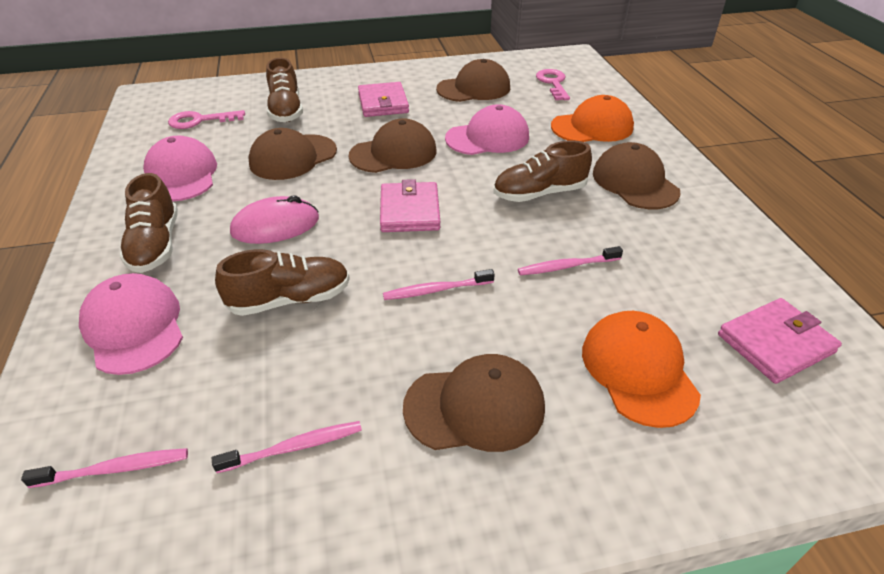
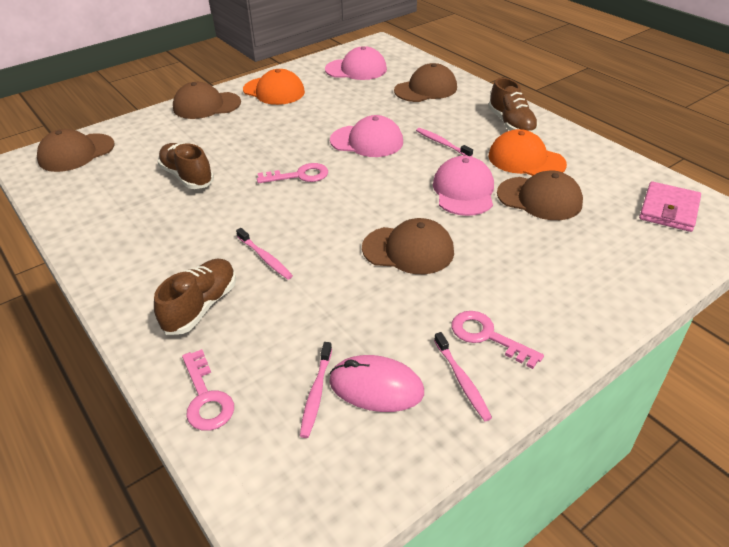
brown shoe: [119,173,178,273] [215,249,350,316] [266,58,303,122] [493,140,592,202] = 4 -> [154,258,236,335] [157,143,214,189] [488,78,538,133] = 3
pink key: [168,110,245,129] [536,69,570,100] = 2 -> [182,349,234,431] [257,163,328,183] [452,311,544,369] = 3
pink wallet: [358,82,409,117] [380,179,440,232] [718,298,842,384] = 3 -> [639,181,701,232] = 1

